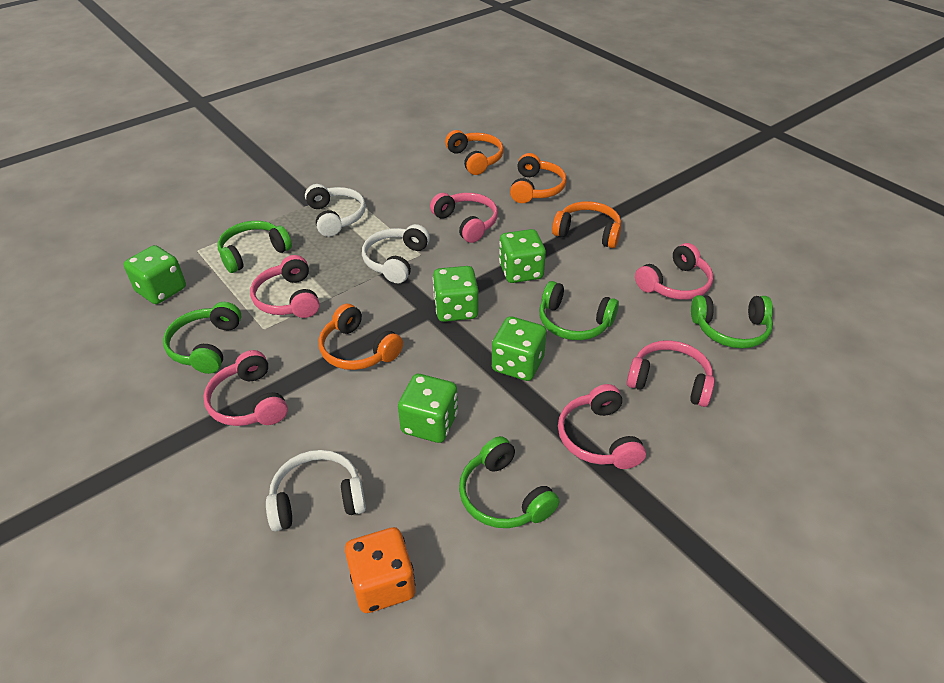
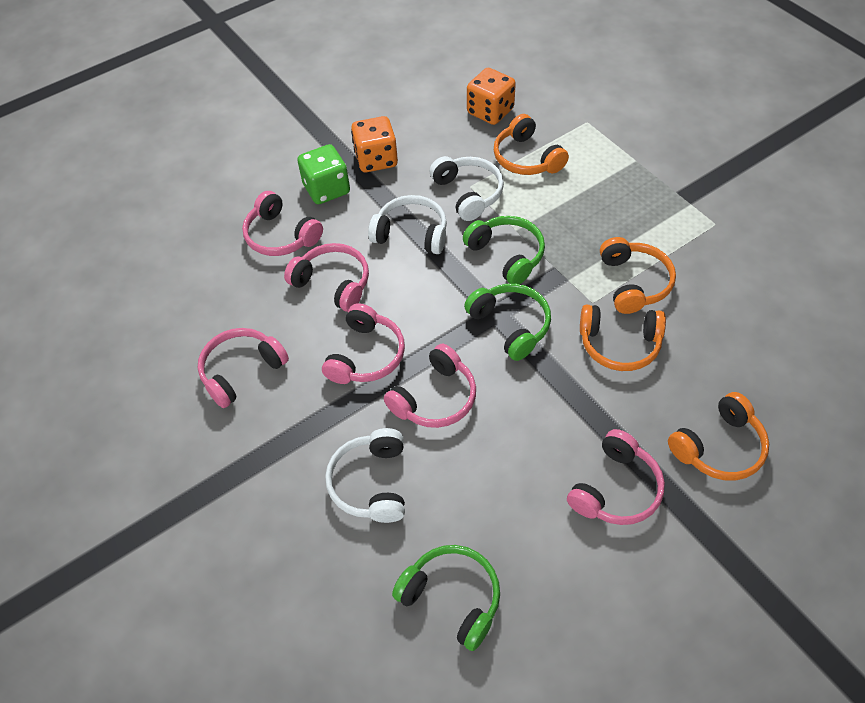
green dice: [124,245,186,304] [398,374,458,443] [433,266,478,322] [492,316,547,381] [499,229,546,283] = 5 -> [297,144,350,204] = 1
green headphones: [163,302,242,374] [218,221,292,273] [459,436,559,528] [539,281,619,340] [691,295,773,348] = 5 -> [392,545,500,651] [463,216,545,284] [464,284,551,361] = 3
orange dice: [345,527,416,613] = 1 -> [351,116,398,172] [467,68,516,125] = 2

